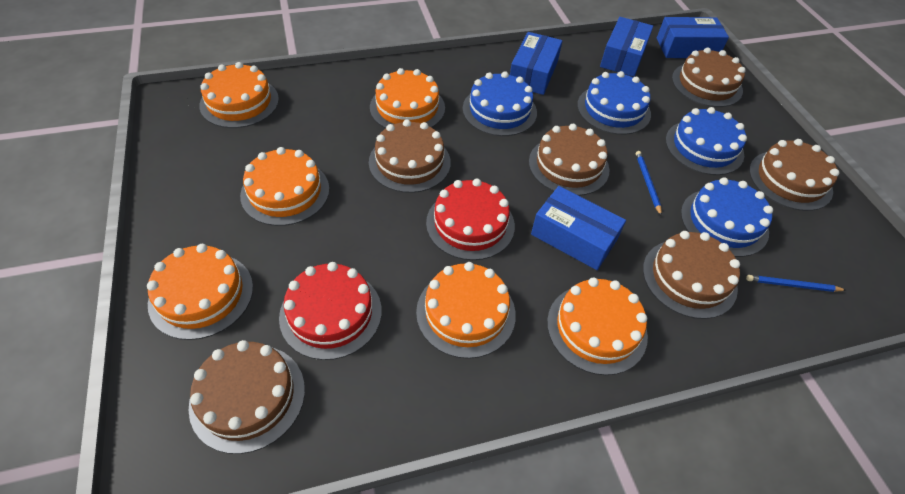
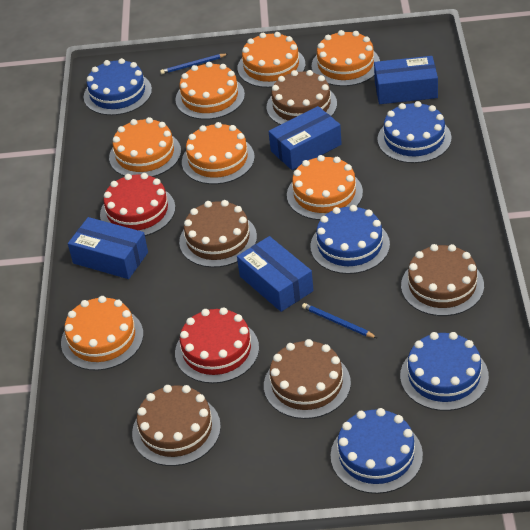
blue cake: [463,71,537,136] [577,71,651,135] [666,107,747,175] [681,178,773,257] = 4 -> [84,58,152,115] [310,205,390,274] [331,408,423,494] [377,101,452,163] [400,332,489,411] = 5
brown cake: [188,340,305,454] [369,119,451,193] [529,124,609,196] [643,231,740,319] [672,48,746,107] [749,139,839,211] = 6 -> [132,385,221,466] [179,200,257,268] [264,339,351,419] [266,70,337,125] [401,244,484,316] = 5
orange cake: [147,244,253,340] [199,62,279,128] [240,147,329,226] [370,68,445,129] [416,262,516,359] [547,277,648,375] = 6 -> [61,296,143,371] [109,117,181,177] [175,62,245,120] [182,122,255,184] [238,32,305,88] [287,155,363,220] [312,30,380,86] = 7

